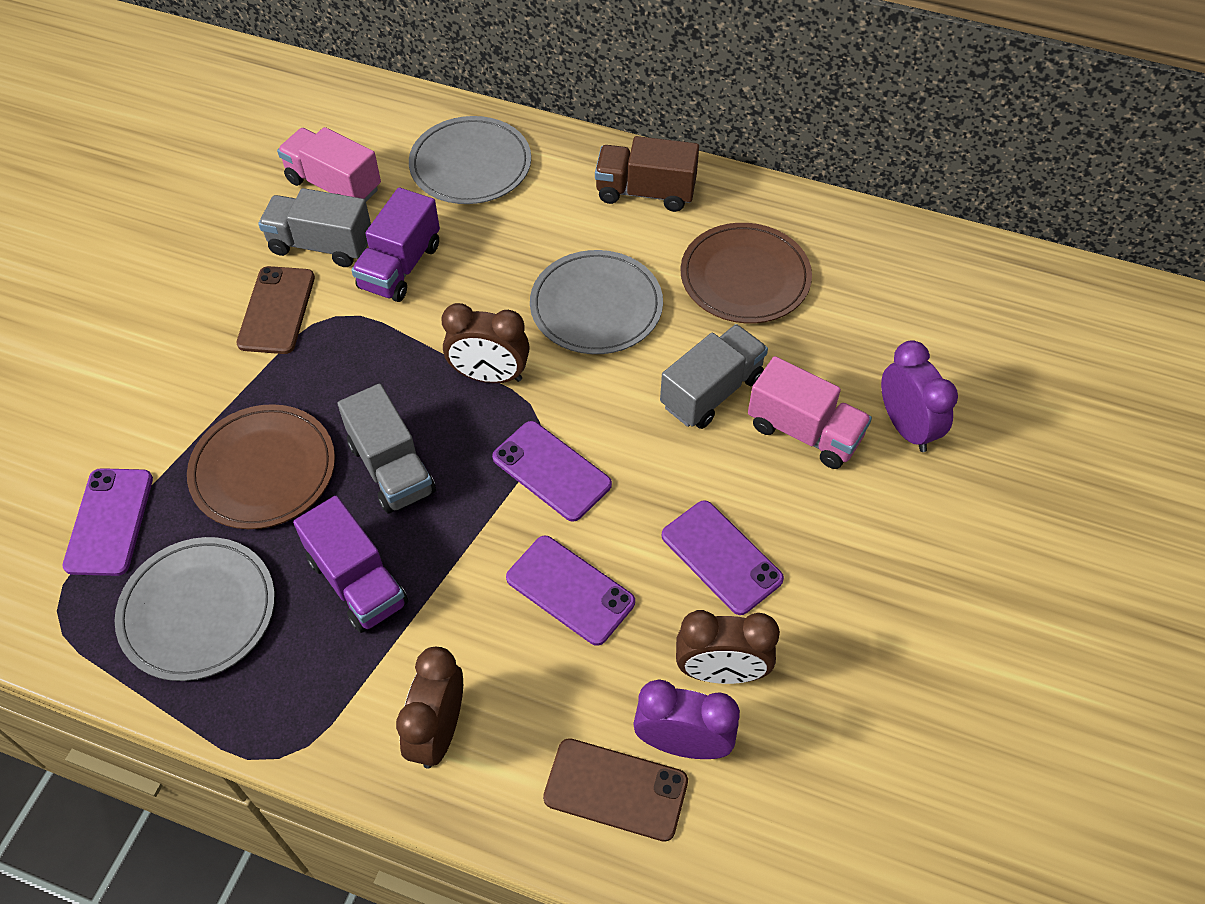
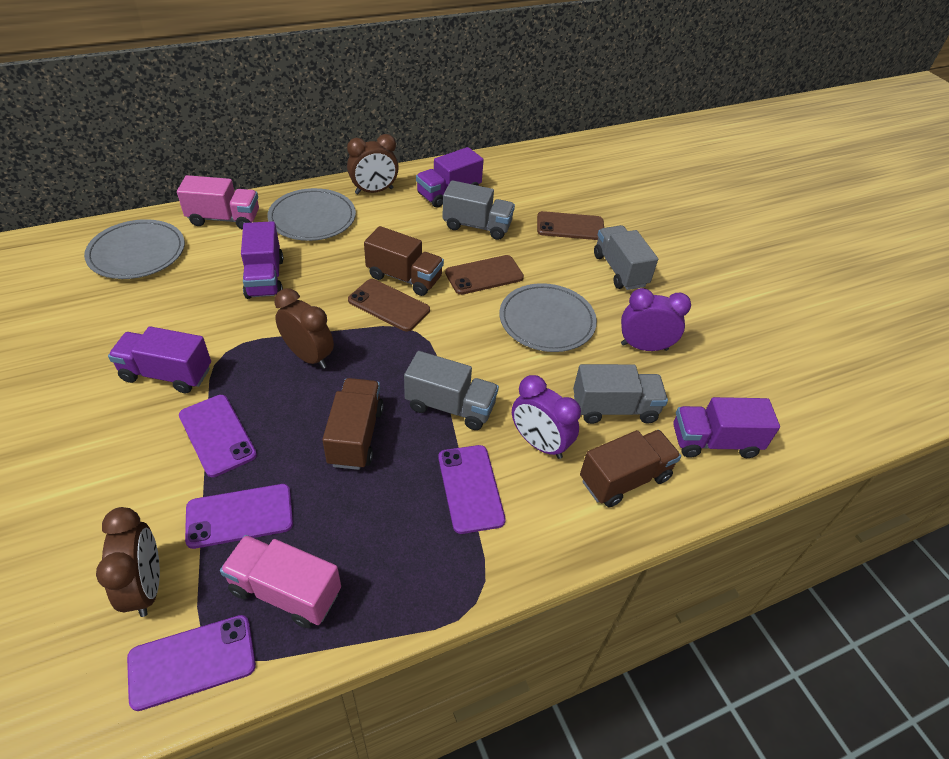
brown phone: [237,266,315,354] [543,738,688,842] = 2 -> [348,279,430,331] [445,255,524,295] [537,211,604,240] = 3
brown plate: [187,404,335,529] [681,223,812,323] = 2 -> none = 0
brown truck: [595,136,699,212] = 1 -> [322,378,384,470] [364,226,444,296] [580,430,681,507] = 3
grey truck: [258,188,371,267] [337,384,436,514] [660,324,768,429] = 3 -> [404,351,499,430] [442,180,515,240] [573,364,668,424] [594,225,658,290] = 4
purple truck: [293,496,408,633] [351,187,440,302] = 2 -> [108,326,211,393] [241,221,283,299] [416,147,484,208] [673,397,780,458] = 4

